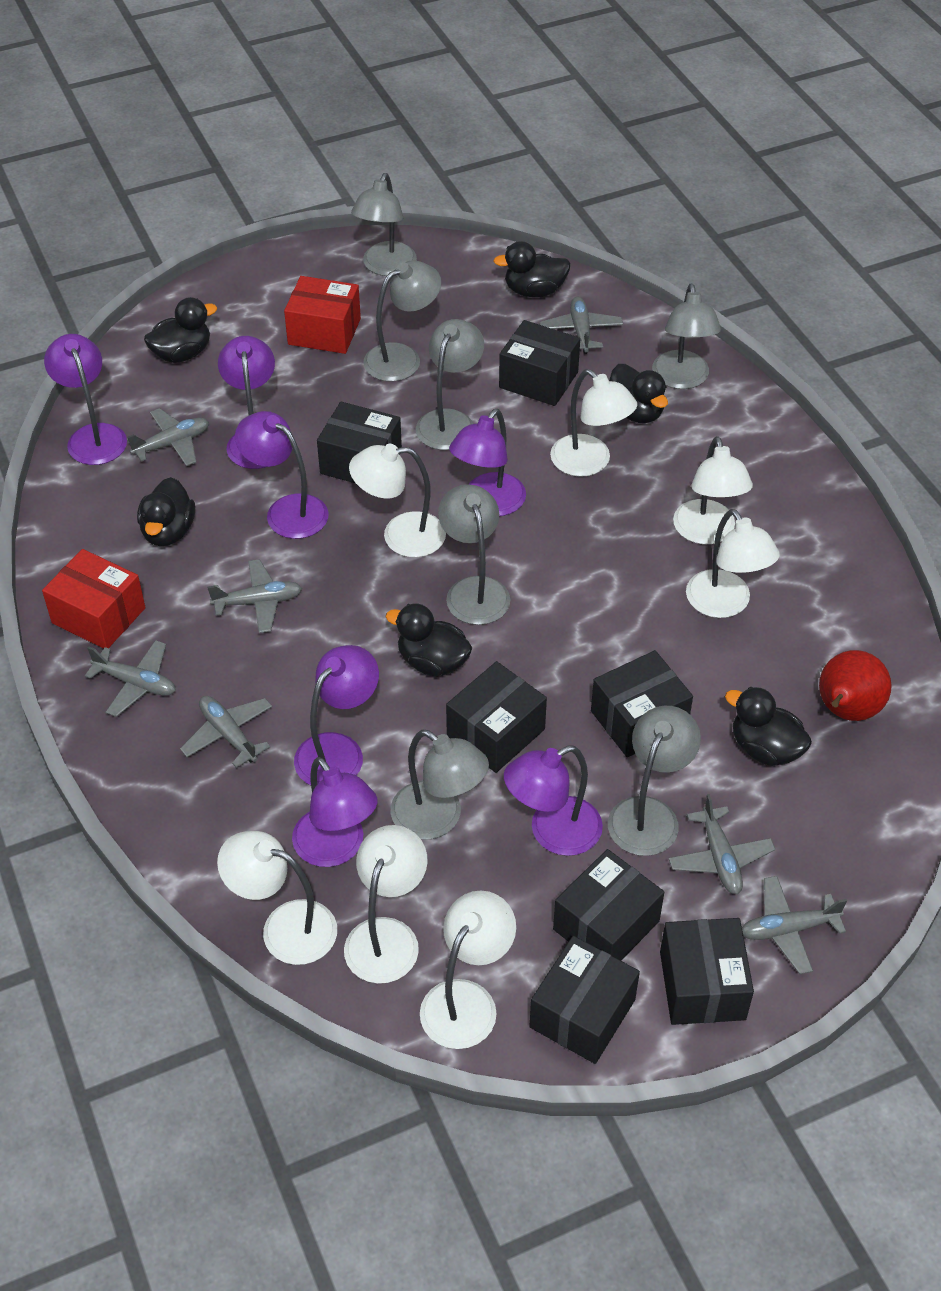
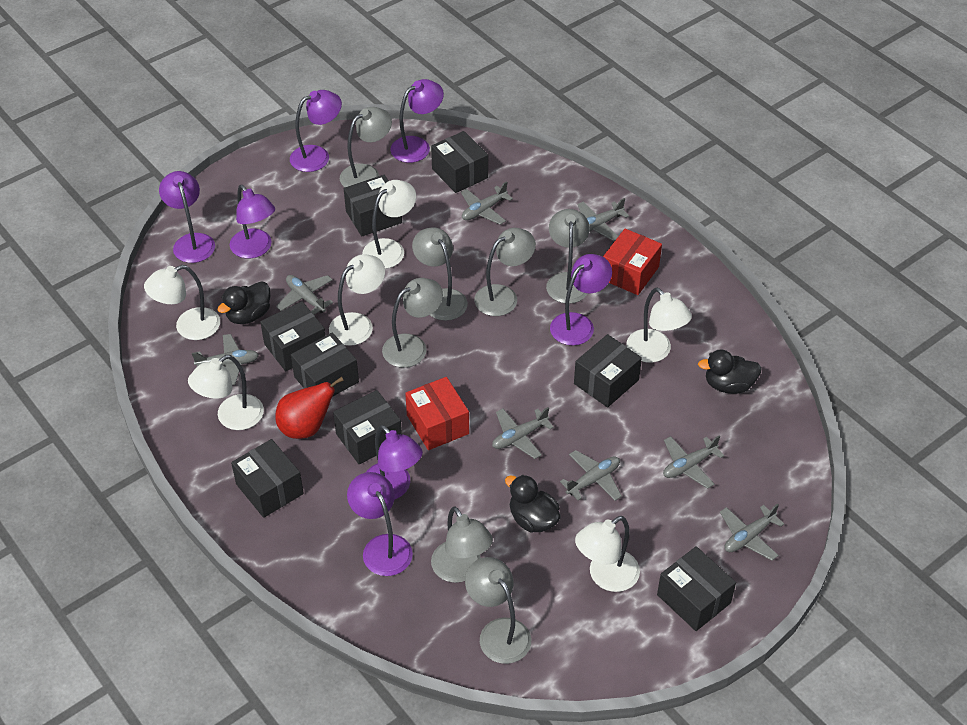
black box: [317,402,402,483] [446,661,547,773] [499,320,580,406] [529,936,640,1064] [553,849,664,961] [591,650,693,757] [660,918,754,1025] = 7 -> [231,439,304,518] [260,301,325,371] [291,332,359,397] [333,390,402,464] [344,175,402,236] [431,131,488,193] [574,334,642,407] [657,546,736,631] = 8
black duck: [137,477,195,546] [144,297,217,363] [386,604,472,676] [494,241,571,297] [609,364,668,423] [725,687,812,766] = 6 -> [217,281,270,324] [505,475,560,532] [698,349,762,394] = 3
grey plane: [85,640,176,717] [127,408,209,466] [180,696,273,768] [207,559,302,633] [539,297,623,354] [668,794,775,894] [742,876,847,974] = 7 -> [192,334,259,385] [276,275,333,315] [461,181,513,225] [492,407,554,459] [560,450,622,501] [577,198,629,241] [663,436,724,489] [720,503,784,561] = 8
white lamp: [217,831,337,965] [344,825,428,984] [349,444,446,557] [420,891,516,1049] [550,369,637,477] [673,436,753,544] [686,509,780,618] = 7 -> [144,265,220,340] [188,355,264,430] [329,254,385,346] [362,180,416,269] [575,516,640,592] [626,288,692,363] = 6

